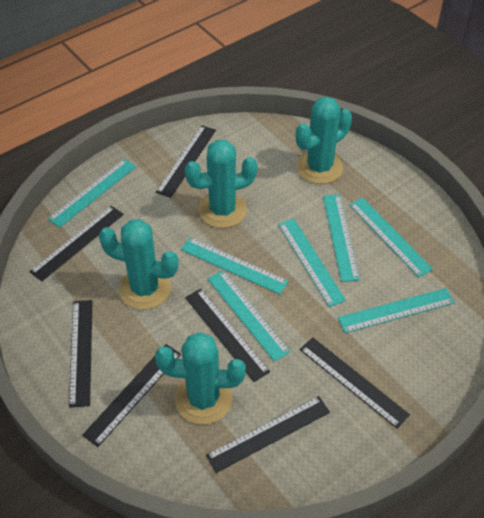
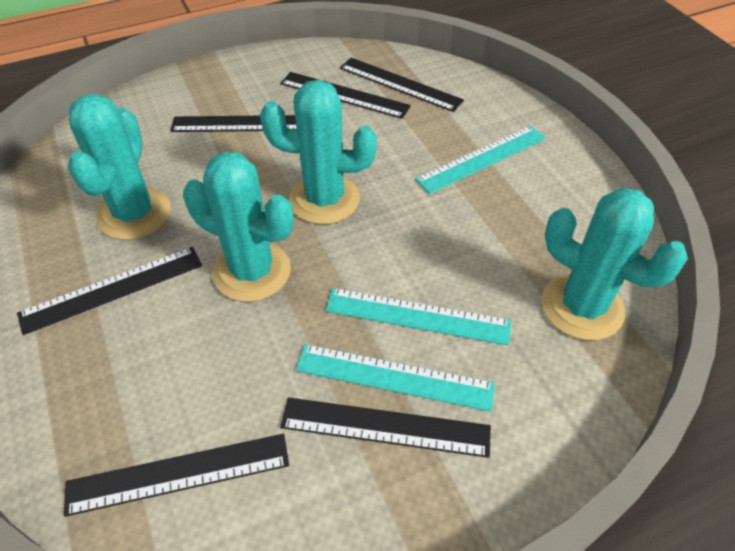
black ruler: [30,206,124,281] [69,300,93,408] [82,344,181,447] [156,125,216,198] [185,289,270,382] [206,396,330,473] [300,337,410,428] = 7 -> [17,247,202,335] [64,434,289,517] [170,115,297,132] [280,72,411,119] [280,397,491,458] [340,58,464,112] = 6
turquoise ruler: [48,159,136,228] [181,237,289,294] [208,270,290,362] [278,219,346,307] [323,195,360,282] [338,288,455,333] [349,198,433,277] = 7 -> [296,344,495,412] [325,288,511,345] [415,126,546,194] = 3

